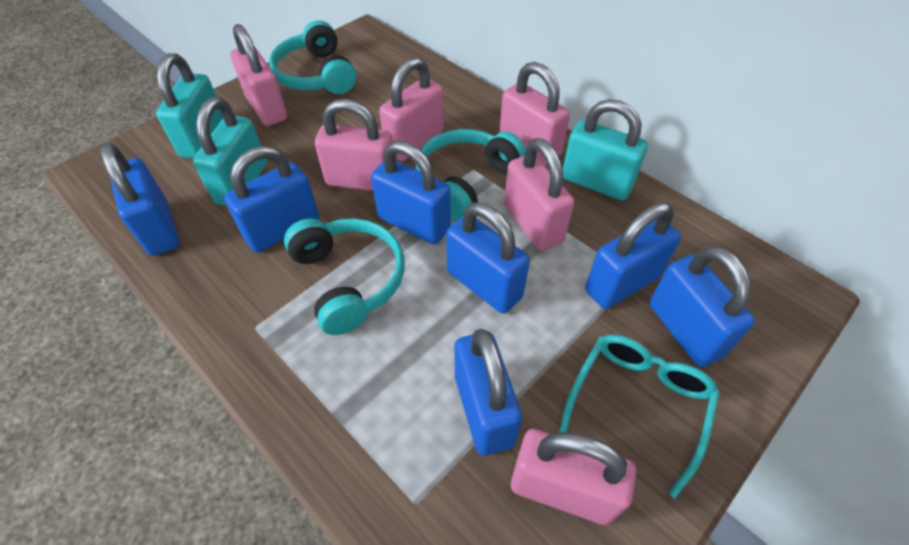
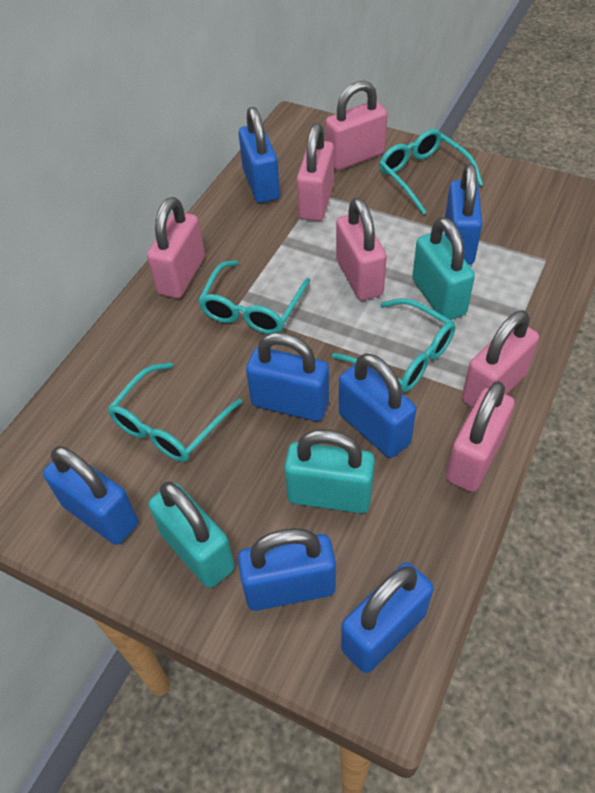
turquoise glasses: [559,335,720,499] = 1 -> [108,363,242,462] [198,260,311,334] [332,298,456,392] [379,129,483,214] = 4
turquoise headphones: [269,20,356,94] [284,218,405,335] [415,129,526,221] = 3 -> none = 0

